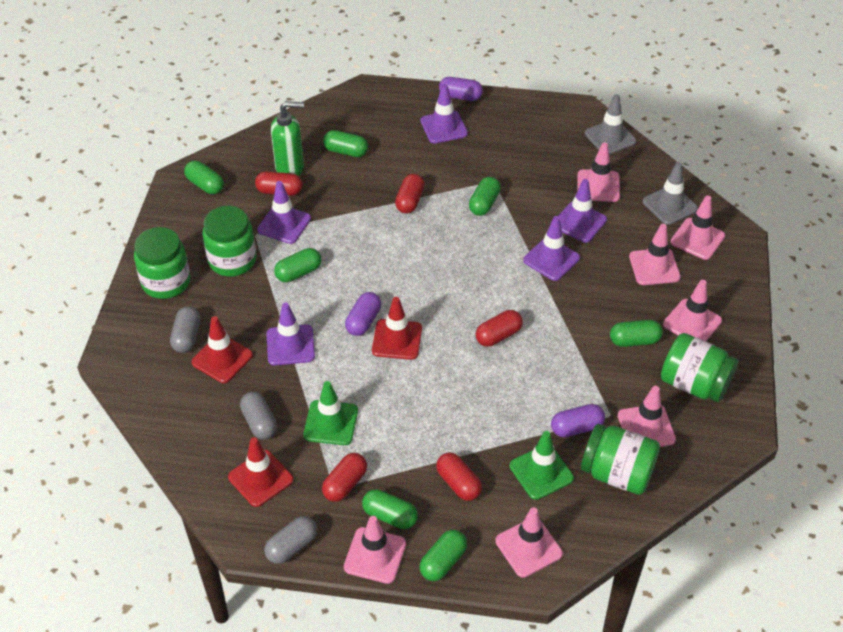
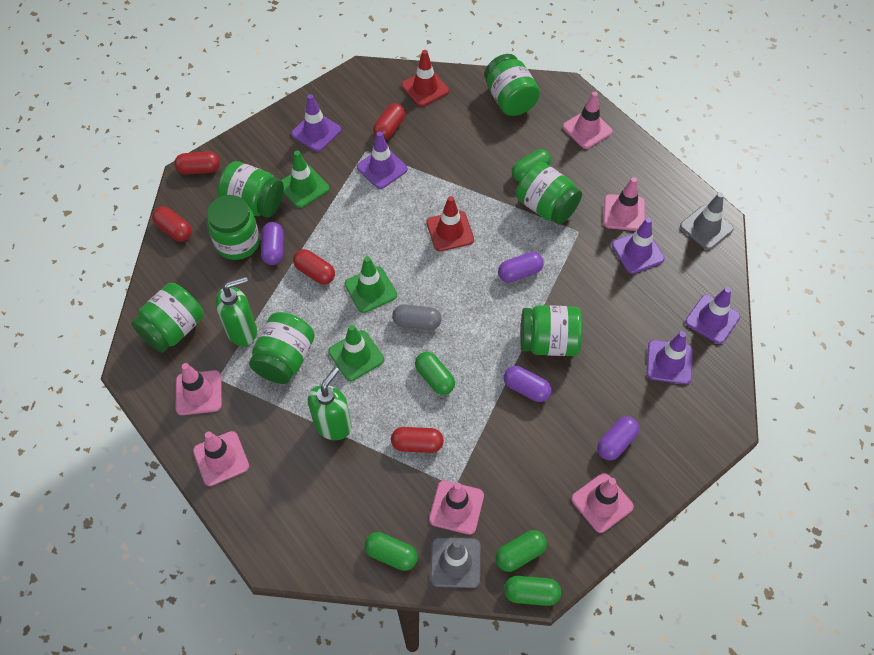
green capsule: [184,160,224,194] [274,248,321,282] [323,130,368,157] [362,489,418,529] [419,530,467,581] [469,177,501,216] [610,320,663,347] = 7 -> [365,532,418,571] [415,352,455,395] [496,530,547,572] [504,576,561,606] [512,149,551,182] = 5
green jar: [134,227,190,299] [202,206,257,276] [581,424,660,495] [661,333,738,402] = 4 -> [131,283,204,353] [207,195,260,260] [217,161,284,218] [249,312,315,384] [484,54,540,116] [516,162,582,225] [520,305,583,356] = 7
green soap dispenser: [271,101,304,176] = 1 -> [215,276,257,346] [307,367,352,440] = 2
green traffic cone: [303,381,358,445] [510,431,574,500] = 2 -> [281,151,329,208] [328,325,384,381] [345,256,397,313] = 3
grey capsule: [170,306,200,353] [240,392,277,440] [264,516,317,564] = 3 -> [392,304,441,330] = 1
pink traffic cone: [344,516,406,584] [495,507,563,578] [578,143,620,202] [618,386,676,447] [629,224,681,285] [663,280,722,341] [671,196,725,260] = 7 -> [176,363,222,415] [193,431,249,486] [429,481,484,535] [563,92,613,149] [571,473,634,533] [604,177,645,231] = 6
purple capsule: [345,292,381,336] [439,77,483,101] [551,404,605,438] = 3 -> [261,222,284,265] [498,252,544,283] [504,366,552,402] [597,416,639,460] = 4
red traffic cone: [192,316,253,383] [228,437,293,507] [372,297,422,360] = 3 -> [402,50,449,107] [426,196,474,251] = 2

